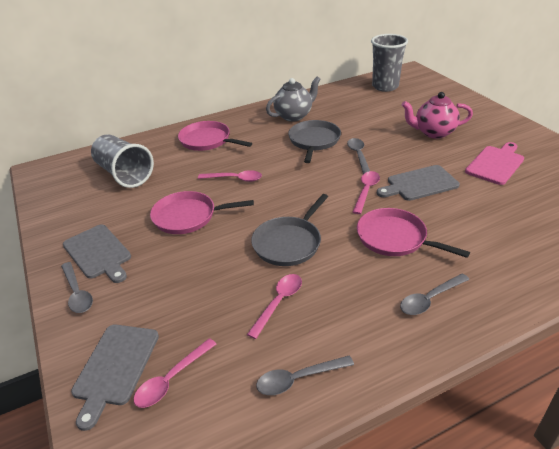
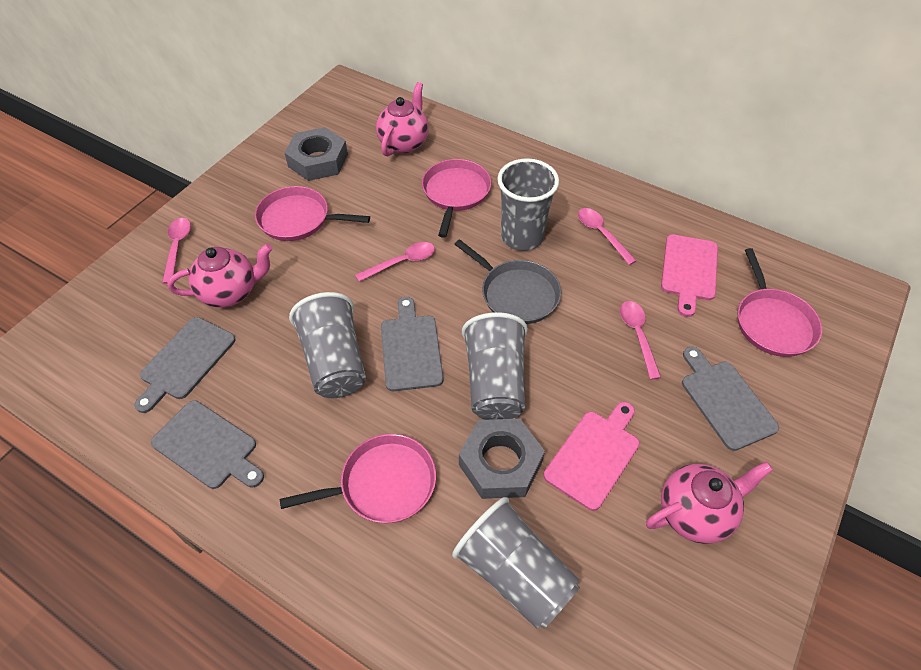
grey cup: [91,134,154,188] [371,34,408,92] = 2 -> [289,292,366,398] [452,497,580,629] [462,312,528,420] [497,158,559,251] = 4
grey cutting board: [63,224,131,283] [71,325,159,431] [377,165,460,201] = 3 -> [134,317,236,413] [151,400,264,489] [381,297,443,391] [682,346,779,451] = 4
grey nut: none = 0 -> [285,127,348,181] [459,419,545,499] = 2
grey pan: [251,194,328,266] [288,120,341,163] = 2 -> [454,239,561,324] = 1
grey spoon: [61,262,93,313] [256,356,354,395] [347,138,370,174] [400,273,469,315] = 4 -> none = 0
grey teapot: [266,77,321,122] = 1 -> none = 0
pink cutting board: [465,142,524,185] = 1 -> [544,402,640,511] [661,234,718,317] = 2
pink pan: [150,191,254,234] [178,121,252,151] [357,208,470,258] = 3 -> [255,186,370,241] [280,434,436,523] [422,159,491,238] [738,248,822,357] = 4
pink teapot: [402,92,473,139] = 1 -> [167,243,273,308] [376,82,429,157] [646,462,773,544] = 3

